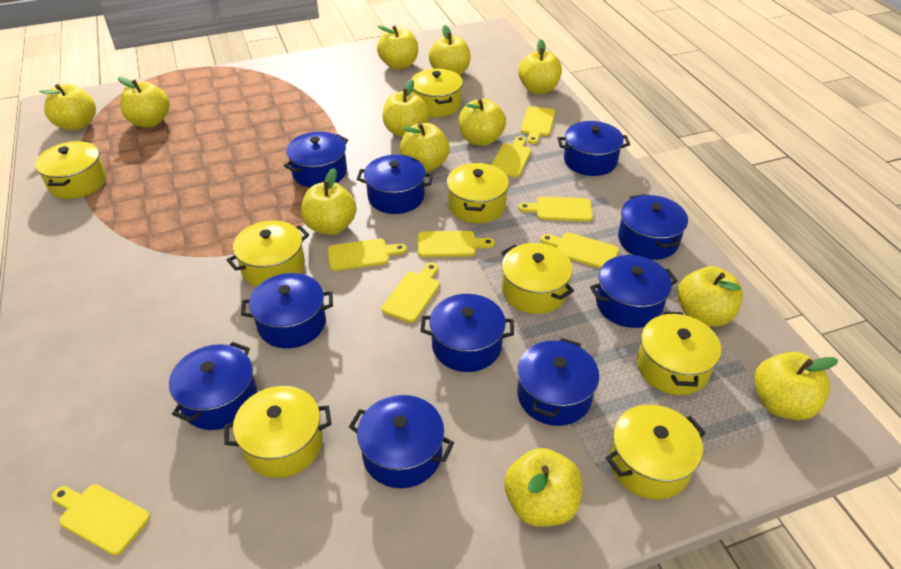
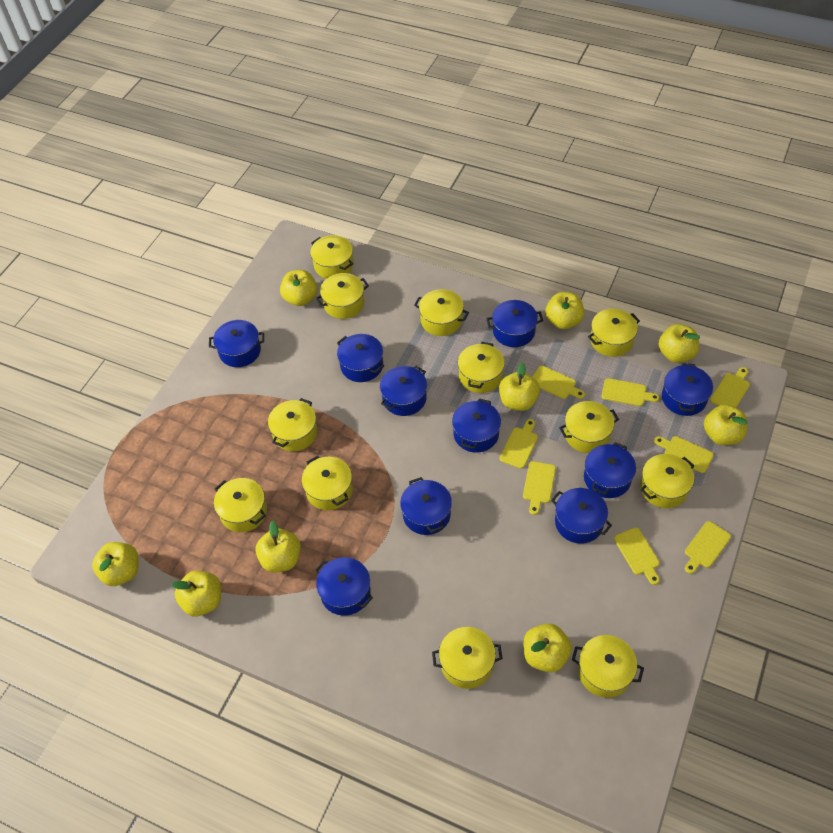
yellow apple: [39,84,96,130] [118,77,169,127] [301,168,357,235] [377,25,418,70] [382,79,429,137] [400,123,450,172] [429,25,470,75] [459,99,506,146] [504,448,582,527] [518,39,562,94] [677,266,743,327] [754,352,838,420] = 12 -> [92,542,139,586] [171,571,221,616] [255,520,301,572] [280,270,318,306] [499,362,540,411] [524,623,572,673] [545,292,584,329] [658,324,700,363] [704,404,748,445] = 9
yellow pot: [35,141,106,199] [224,386,331,478] [227,220,309,287] [412,69,463,117] [447,162,509,223] [501,243,574,314] [606,405,706,499] [637,311,721,395] = 8 -> [214,478,267,532] [268,398,317,451] [302,455,353,510] [310,235,354,279] [316,273,369,319] [414,289,469,336] [432,627,503,689] [458,342,505,393] [559,401,619,453] [572,635,644,698] [588,309,640,357] [640,454,694,508] = 12

